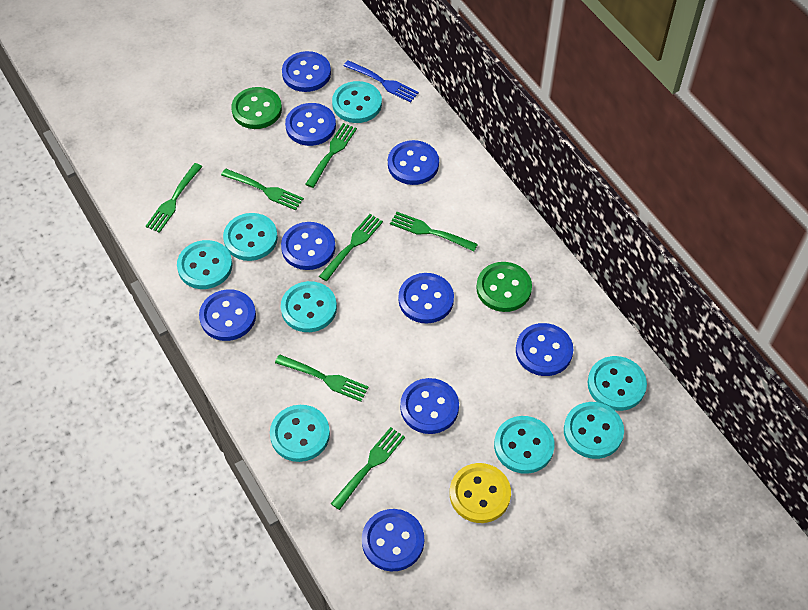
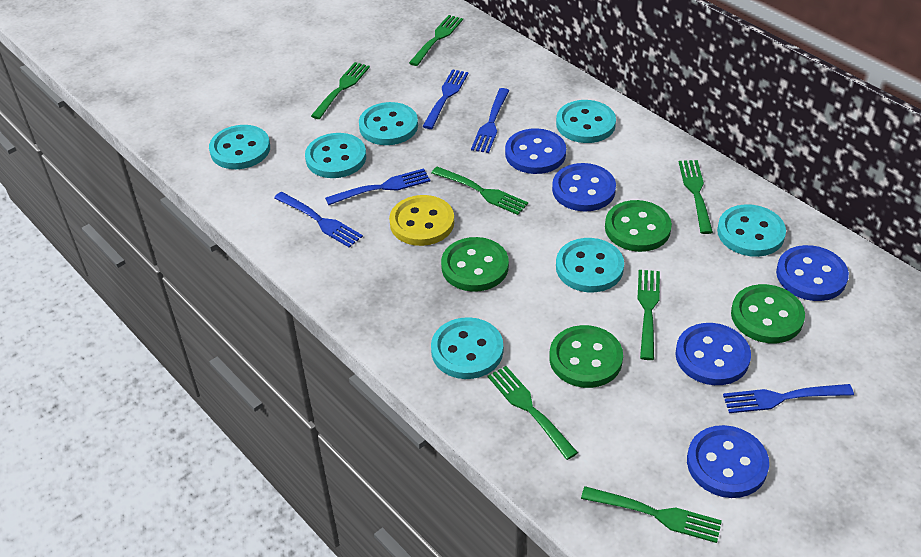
blue button: [199,289,256,341] [281,222,335,270] [282,51,331,92] [285,103,336,146] [362,509,424,571] [388,140,439,185] [398,273,454,324] [400,378,459,434] [516,323,573,376] = 9 -> [505,128,566,174] [552,163,616,212] [675,323,751,385] [687,425,769,498] [776,245,849,301] = 5
blue fork: [343,60,419,103] = 1 -> [274,192,363,248] [325,169,430,205] [422,69,469,129] [471,88,510,153] [723,384,854,413] = 5
green button: [231,87,282,129] [476,262,532,312] = 2 -> [441,237,509,292] [549,325,623,388] [605,200,672,252] [731,284,805,343] = 4
turquoise button: [177,240,232,289] [223,213,278,261] [270,405,330,462] [281,281,337,332] [332,81,382,123] [494,416,555,474] [564,402,624,459] [588,356,647,411] = 8 -> [209,125,270,169] [305,133,366,178] [359,102,418,145] [431,317,503,379] [556,100,616,143] [556,238,624,292] [717,204,786,257] = 7

